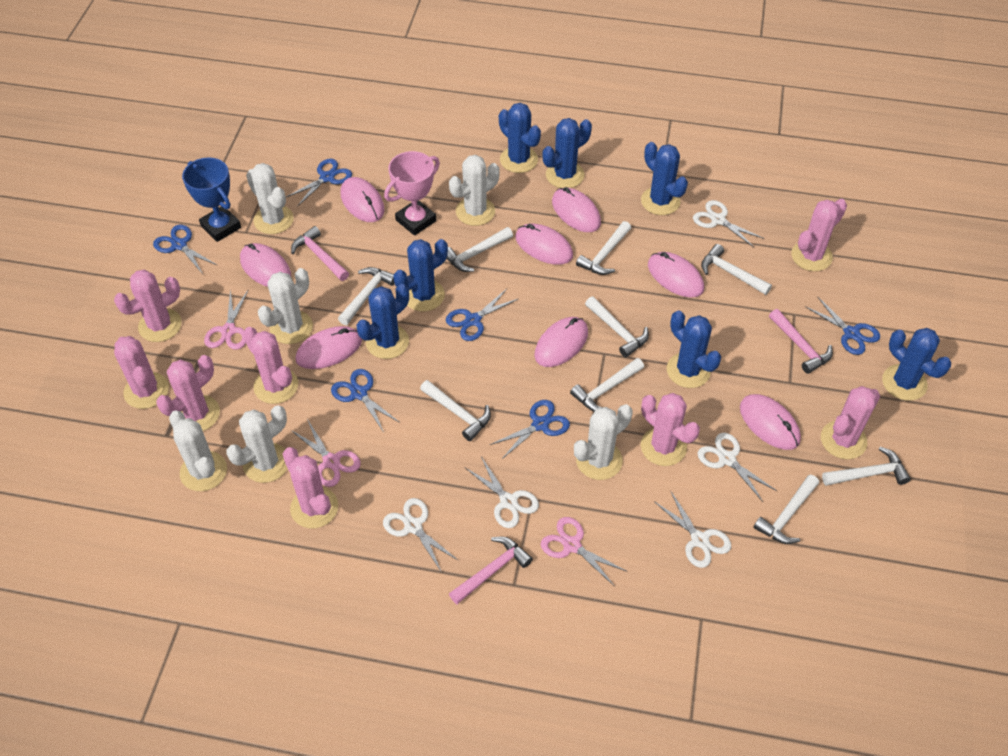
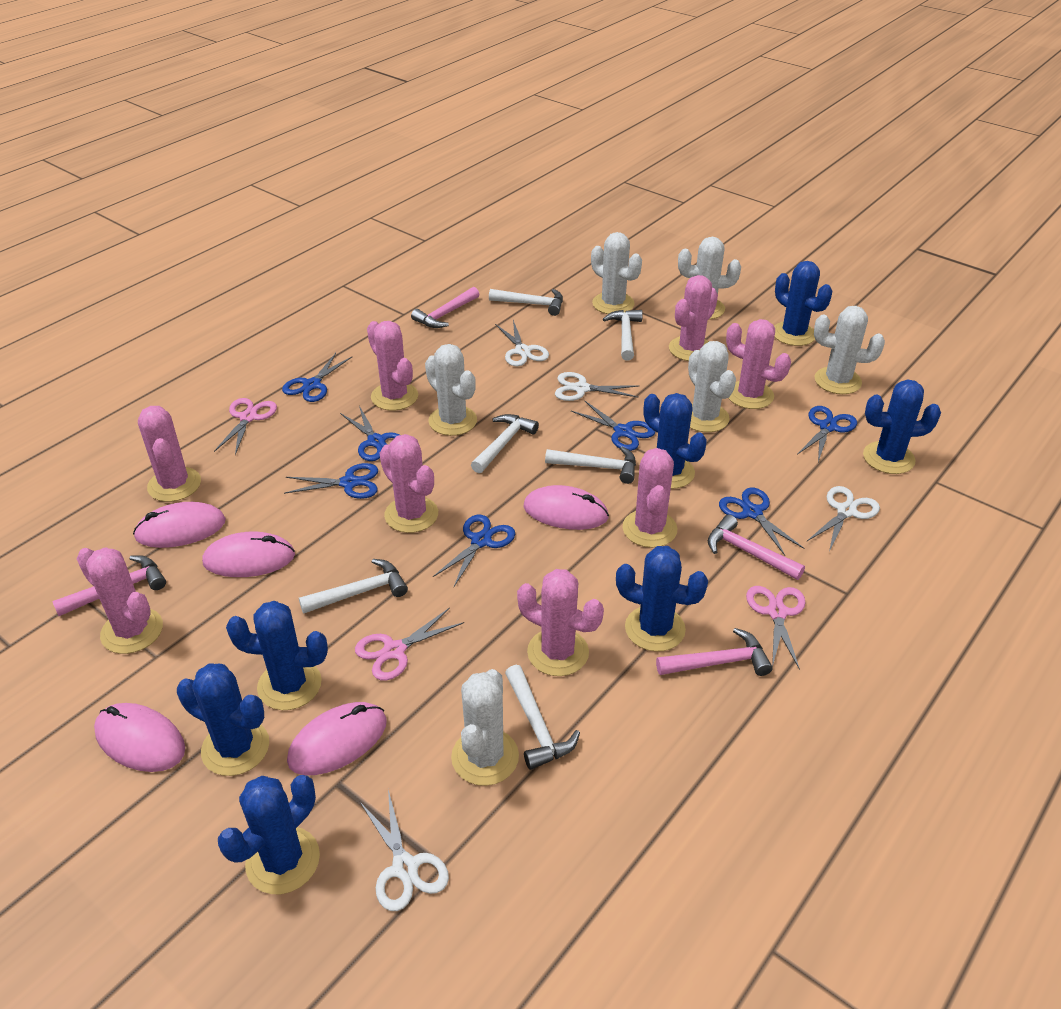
blue scissors: [153,225,217,274] [286,159,352,207] [331,369,400,432] [446,289,518,341] [490,400,570,459] [805,296,880,355] = 6 -> [282,353,352,402] [284,463,378,499] [340,406,400,461] [433,515,515,587] [571,400,655,451] [719,488,804,556] [797,406,857,462] = 7
blue trophy: [182,157,241,242] = 1 -> none = 0
pink hammer: [291,226,349,281] [449,537,533,604] [769,309,833,374] = 3 -> [52,555,166,616] [411,287,479,328] [656,628,773,676] [708,515,805,580] = 4
pink mouse: [240,243,291,287] [295,326,362,369] [340,177,385,222] [516,224,573,265] [534,317,588,367] [552,187,601,232] [648,252,704,298] [740,394,801,450] = 8 -> [94,703,185,772] [133,502,226,548] [202,531,295,577] [287,702,387,775] [524,485,609,530] = 5
pink trophy: [384,151,440,236] = 1 -> none = 0
white hammer: [338,267,395,325] [420,380,491,441] [446,227,513,272] [570,358,644,412] [576,221,631,275] [585,296,649,358] [701,244,772,295] [753,474,819,544] [822,447,911,486] = 9 -> [299,559,408,614] [471,414,539,473] [489,289,563,316] [505,665,580,770] [545,446,636,484] [603,310,643,361] = 6
white scissors: [383,498,459,573] [466,457,539,528] [654,492,731,568] [693,200,764,248] [698,433,777,502] = 5 -> [360,790,449,911] [495,320,549,366] [555,372,640,401] [807,486,880,552] = 4

